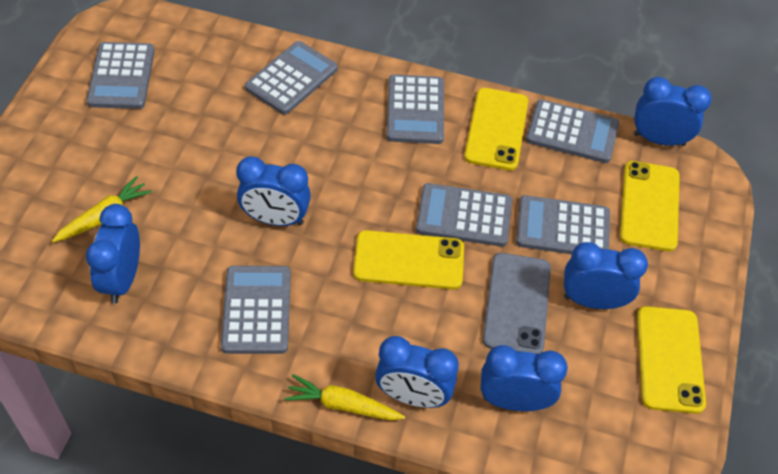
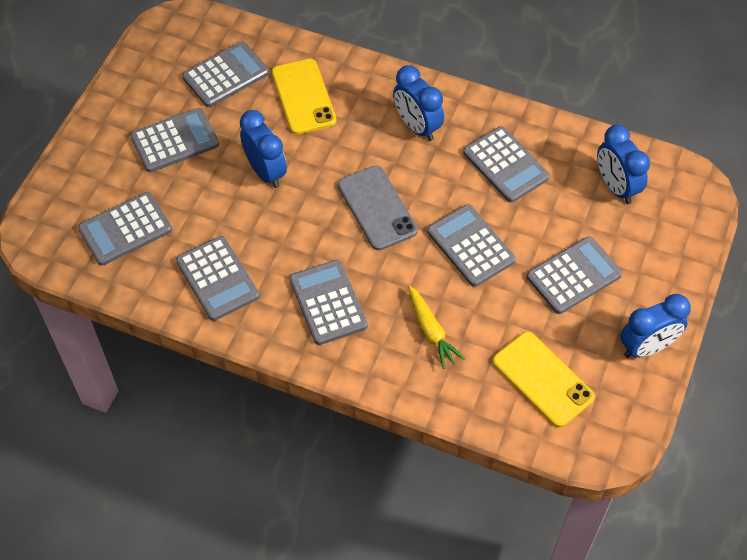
blue clock: [86,204,140,304] [236,156,311,226] [375,336,459,408] [480,345,568,411] [564,242,648,309] [634,77,712,146] = 6 -> [240,110,287,188] [393,65,444,141] [597,125,650,204] [620,294,691,358] = 4
grey calculator: [86,42,155,109] [221,266,291,354] [245,41,338,115] [386,74,444,144] [416,183,512,247] [516,195,610,254] [526,100,619,163] = 7 -> [78,192,172,266] [130,108,219,172] [176,236,260,321] [182,41,269,107] [289,260,368,345] [427,204,516,287] [463,126,550,203] [527,236,623,314] = 8
yellow carrot: [52,176,152,243] [284,374,405,420] = 2 -> [408,285,465,369] = 1
yellow phone: [353,230,464,289] [464,88,528,171] [620,161,680,251] [637,306,706,414] = 4 -> [272,59,337,134] [493,332,595,427] = 2

